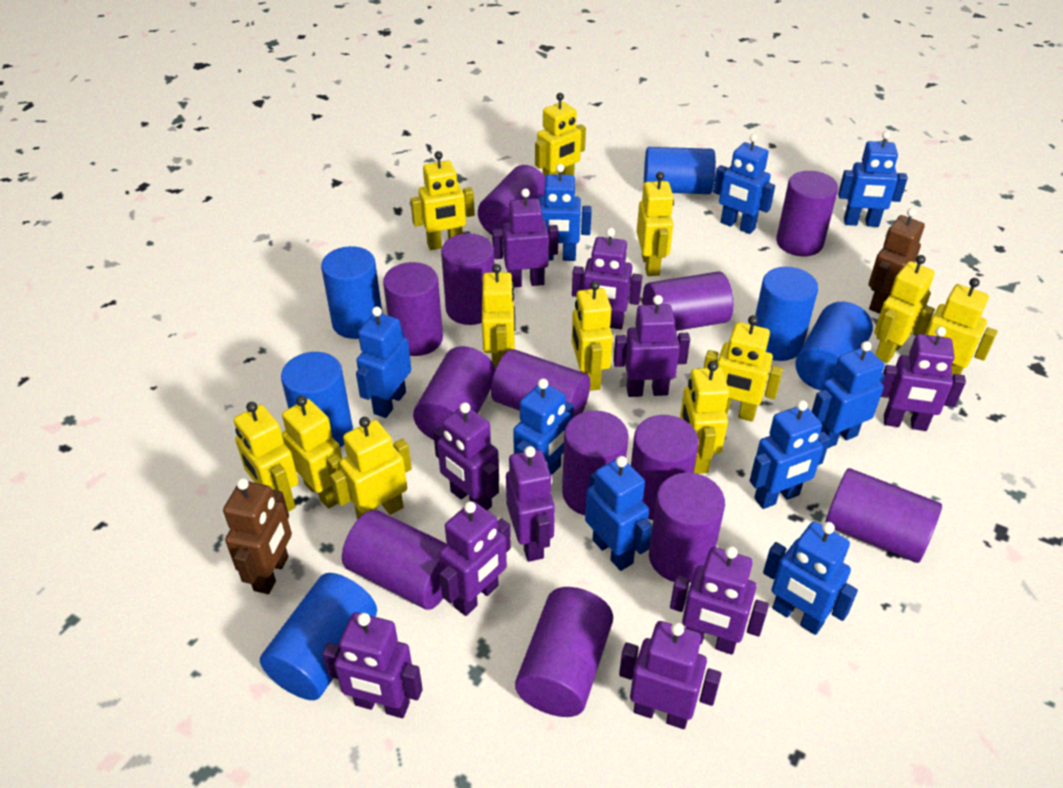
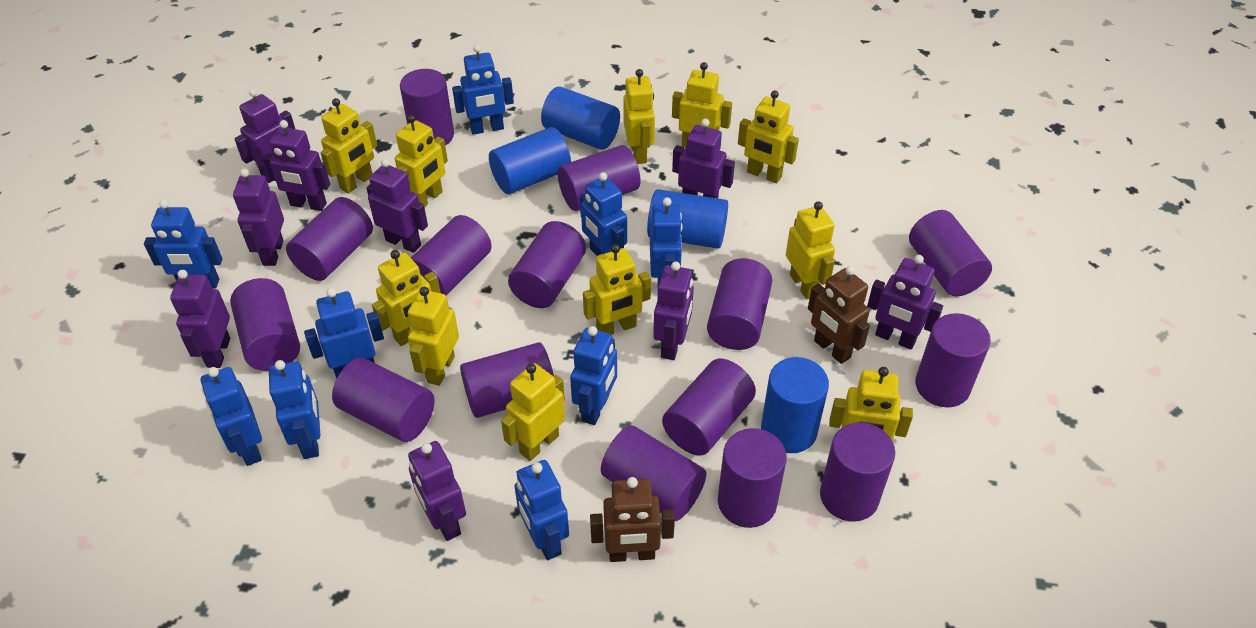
blue cylinder: [260,573,377,700] [281,352,353,447] [321,246,383,339] [644,147,716,194] [754,267,818,361] [795,302,873,391] = 6 -> [489,127,571,194] [541,86,620,150] [647,189,728,249] [761,357,829,453] = 4
purple cylinder: [342,510,447,610] [383,262,443,356] [413,346,496,440] [441,234,495,325] [478,165,545,236] [491,349,590,417] [515,587,613,717] [562,411,629,515] [631,415,699,520] [643,272,733,331] [649,473,725,583] [776,171,838,256] [825,468,942,563] = 13 -> [230,278,300,371] [286,197,373,281] [332,358,434,442] [400,69,454,145] [411,215,492,295] [460,342,554,418] [508,221,586,308] [558,145,640,211] [601,425,706,521] [662,359,756,456] [707,258,772,350] [718,428,787,528] [820,422,895,522] [909,210,992,297] [915,313,991,408] = 15
purple robot: [322,612,423,718] [433,402,499,510] [439,501,511,616] [492,189,559,287] [506,446,555,562] [572,228,642,329] [613,295,690,397] [619,621,722,729] [670,546,769,655] [881,327,966,431] = 10 -> [170,270,230,368] [233,169,284,266] [234,89,295,183] [263,120,330,211] [366,159,428,253] [408,441,466,541] [653,261,694,360] [672,119,735,198] [867,255,943,349] = 9
yellow robot: [234,402,299,512] [282,396,342,509] [330,417,412,519] [410,151,475,250] [482,264,515,369] [535,93,586,176] [572,281,613,391] [637,172,674,276] [680,361,729,474] [704,315,783,422] [874,255,935,363] [913,278,997,377] = 12 -> [321,98,377,194] [372,250,441,346] [395,115,448,207] [408,287,459,386] [501,363,565,461] [583,244,651,335] [623,69,655,164] [672,62,732,147] [738,90,799,183] [786,201,835,300] [829,367,913,441] = 11

